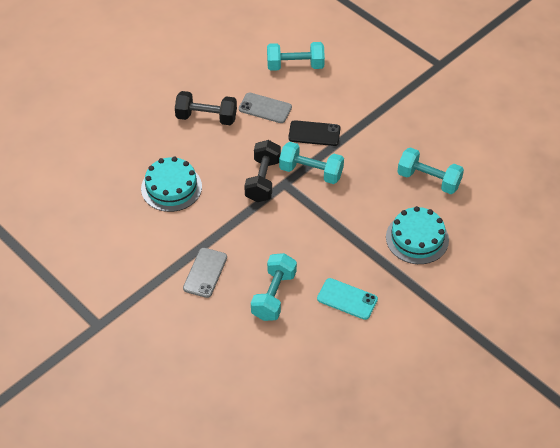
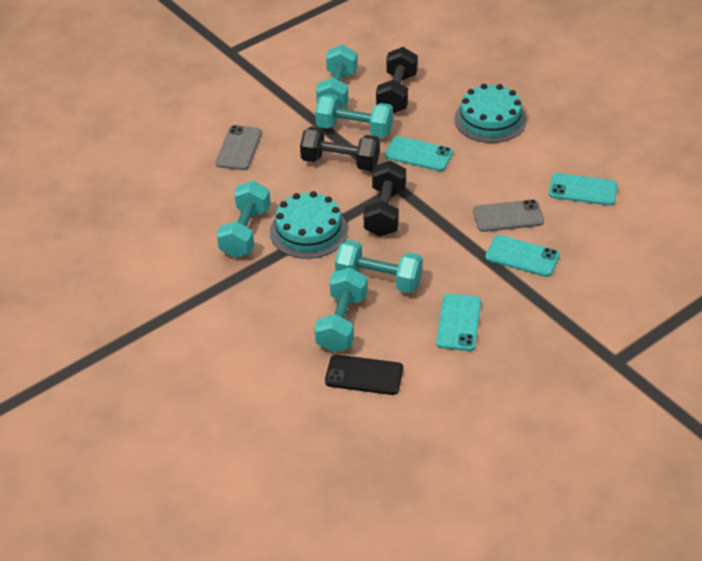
black dumbbell: [175,91,237,125] [244,140,281,202] = 2 -> [300,127,380,171] [363,161,406,237] [376,47,418,113] = 3
turquoise dumbbell: [251,253,297,321] [267,42,325,71] [279,142,344,184] [397,147,464,194] = 4 -> [217,181,271,258] [315,94,393,138] [315,268,367,352] [316,45,357,108] [335,240,423,293] = 5
turquoise phone: [317,278,378,320] = 1 -> [385,136,453,171] [436,294,481,351] [485,235,560,277] [549,173,618,206] = 4

